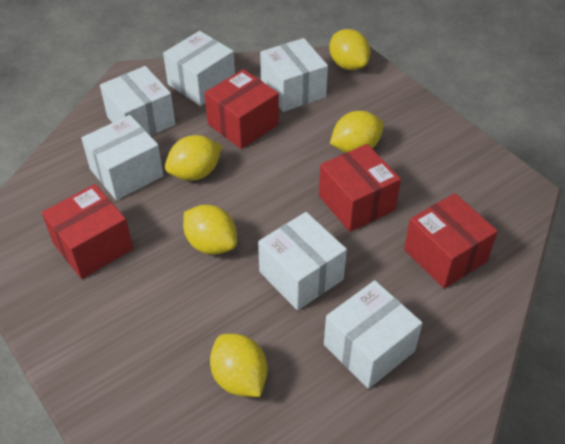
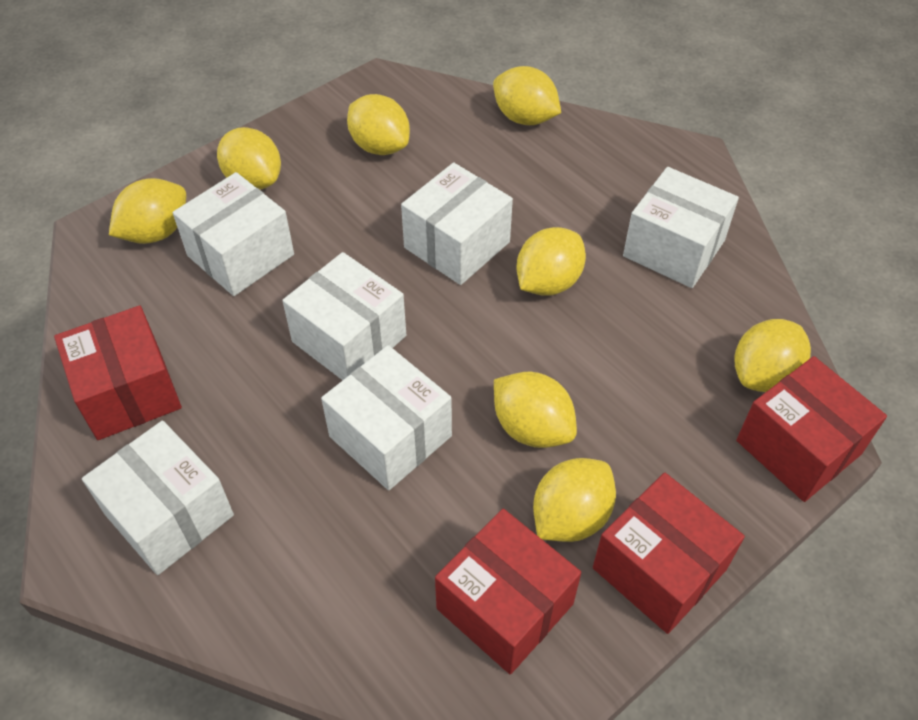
yellow lemon: [165,135,223,180] [183,205,237,255] [210,334,268,397] [329,29,370,70] [330,111,384,153] = 5 -> [109,178,186,244] [217,127,281,190] [347,94,410,155] [493,66,561,125] [494,371,577,448] [516,227,586,296] [533,458,616,542] [734,319,811,392] = 8

